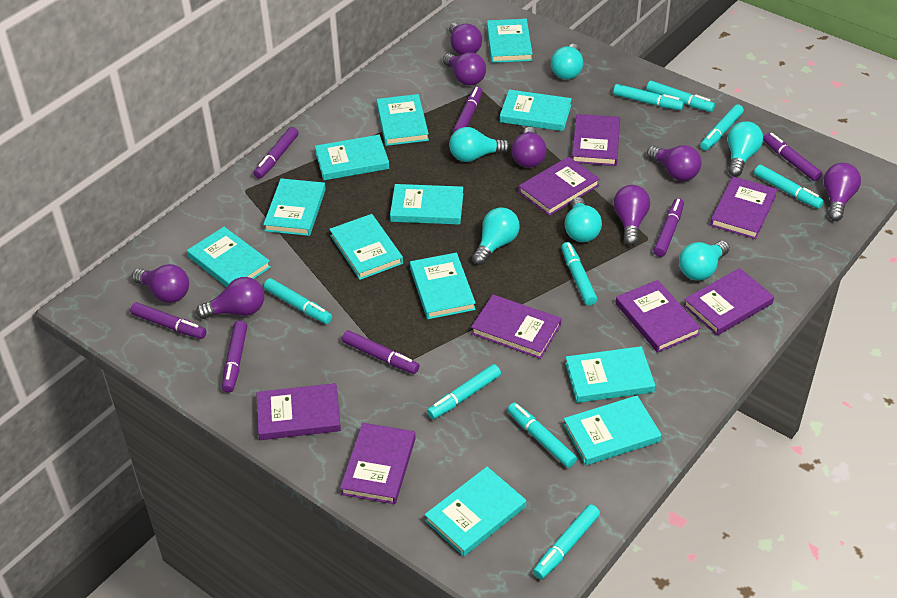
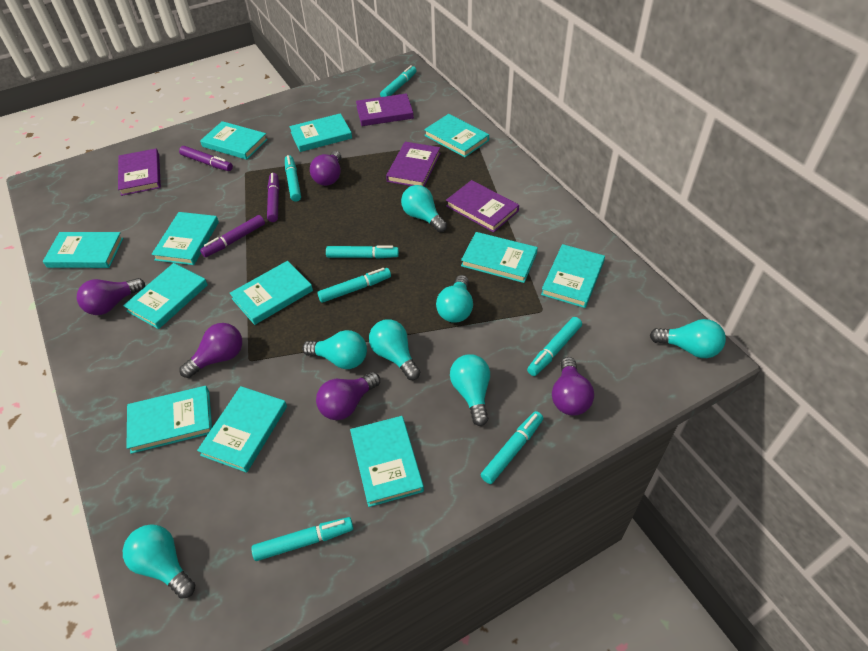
purple book: [257,383,341,440] [340,423,416,504] [471,295,561,359] [518,156,600,216] [572,114,620,166] [616,280,701,353] [683,268,774,336] [710,176,777,239] = 8 -> [118,149,161,196] [356,93,414,126] [386,142,440,186] [446,180,519,233] = 4
purple light bulb: [132,264,189,303] [196,277,264,319] [443,52,486,86] [449,22,482,55] [512,127,547,168] [613,185,650,245] [647,145,701,181] [823,163,861,221] = 8 -> [77,278,145,315] [179,323,242,378] [310,151,341,186] [316,372,380,420] [552,357,594,416] = 5
purple marker: [130,302,207,339] [222,321,247,393] [254,127,299,179] [342,330,419,374] [453,87,482,133] [654,198,684,257] [763,133,822,181] = 7 -> [179,146,233,171] [200,215,265,257] [267,173,279,222] = 3
turquoise light bulb: [449,127,510,162] [472,208,520,265] [551,44,583,79] [565,197,602,242] [679,241,730,280] [728,121,763,177] = 6 -> [123,524,195,599] [302,330,367,369] [369,319,420,380] [401,185,447,232] [436,275,473,323] [450,354,490,426] [650,319,726,358] = 7
turquoise marker: [264,278,332,324] [427,364,501,419] [507,403,577,468] [533,504,600,579] [561,242,597,305] [613,84,684,110] [646,81,715,112] [700,104,744,151] [754,165,824,209] = 9 -> [251,517,353,561] [285,155,301,202] [317,268,391,303] [326,246,399,259] [380,65,417,97] [481,411,543,484] [527,317,582,376] = 7

